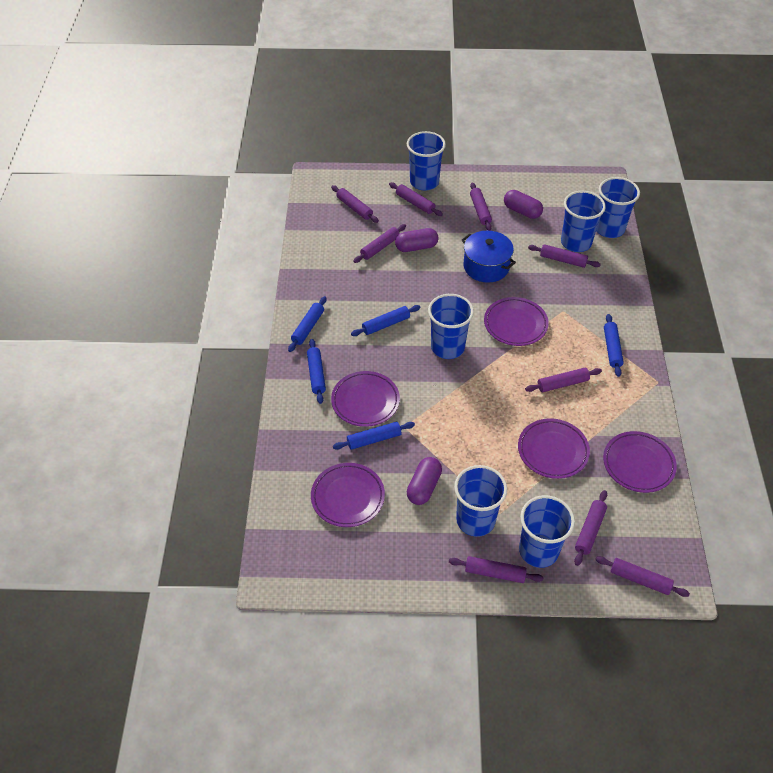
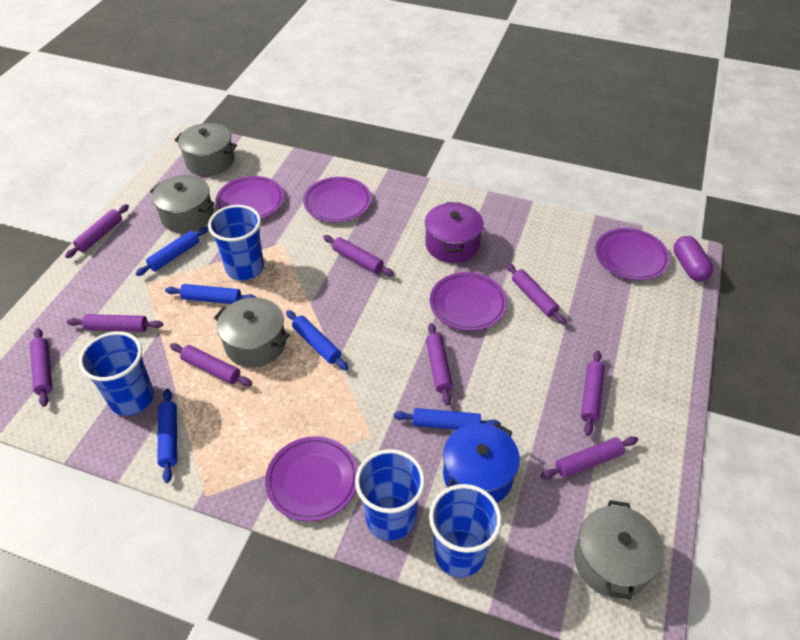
blue cup: [407,131,446,190] [428,294,474,359] [454,465,507,537] [519,495,575,568] [561,191,606,252] [596,177,640,238] = 6 -> [79,331,154,416] [208,205,264,281] [355,449,425,541] [429,484,502,578] = 4
grey pot: none = 0 -> [150,175,214,233] [174,123,237,176] [214,297,290,368] [574,500,664,599] = 4
purple capsule: [395,228,439,252] [407,457,442,505] [504,190,543,219] = 3 -> [673,236,713,281] = 1
purple pot: none = 0 -> [425,202,484,263] = 1

